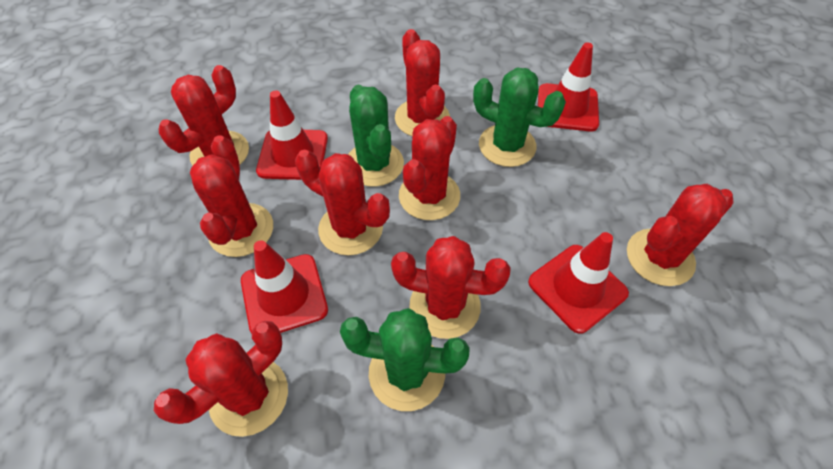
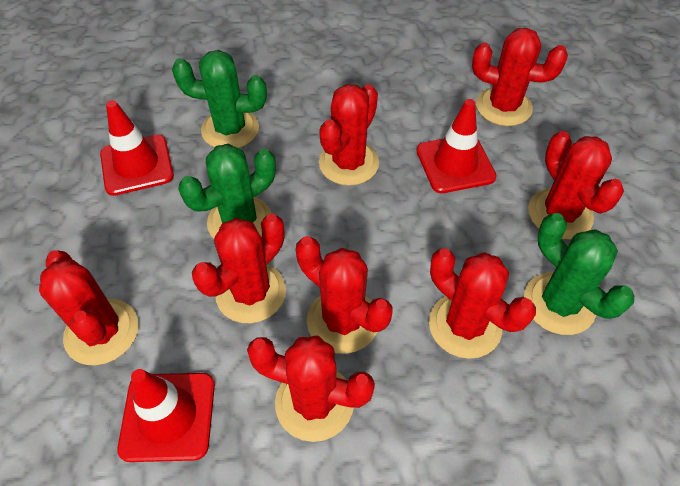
red traffic cone: [241,240,328,334] [256,91,328,180] [528,232,629,334] [538,42,599,131] = 4 -> [100,100,174,196] [117,369,215,462] [416,99,497,193] = 3

